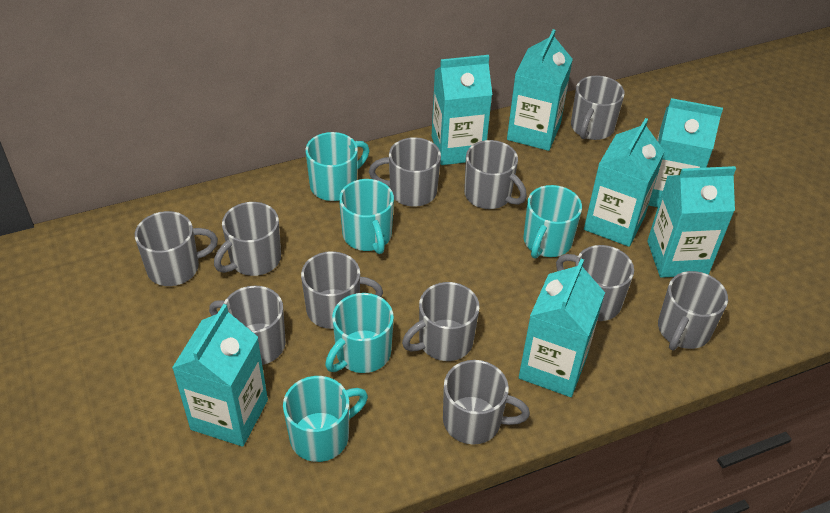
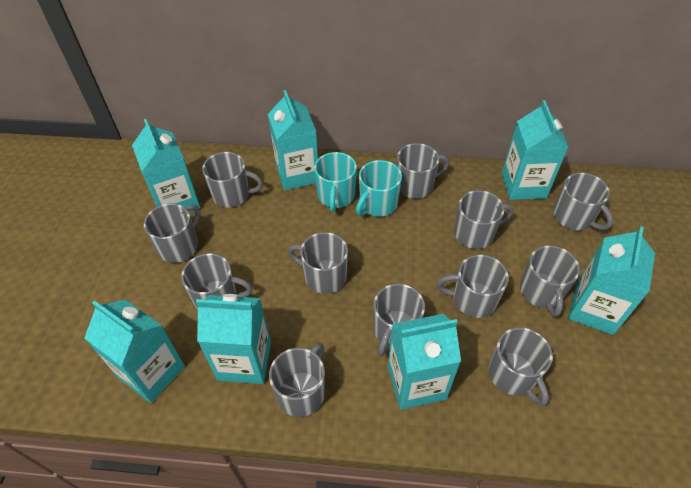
grey mug: [135,211,218,286] [209,286,286,365] [214,202,281,276] [301,251,383,329] [369,137,441,207] [402,282,480,361] [443,360,530,445] [464,140,527,209] [556,245,634,321] [571,75,625,140] [658,271,728,351] = 11 -> [144,204,201,263] [181,253,253,311] [202,152,263,207] [269,343,325,417] [288,232,348,294] [373,284,425,356] [397,143,449,199] [436,255,509,318] [454,190,513,249] [489,327,553,406] [520,245,580,317] [553,173,613,230] = 12
turquoise mug: [283,376,368,462] [305,132,369,201] [325,293,394,373] [339,179,394,254] [523,185,582,259] = 5 -> [314,152,357,212] [356,160,402,217] = 2

